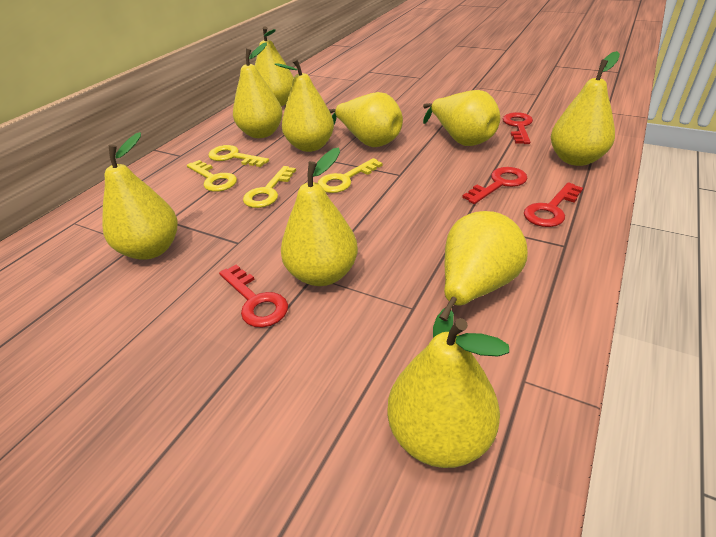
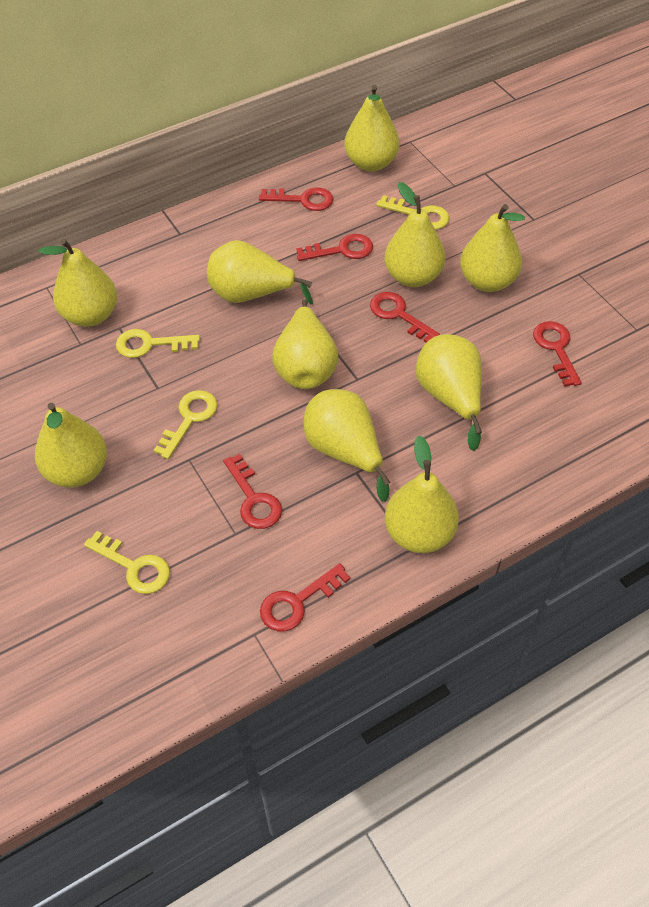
red key: [219,264,288,328] [462,167,528,204] [503,112,533,144] [524,182,583,227] = 4 -> [223,454,282,529] [259,187,333,211] [260,563,350,632] [296,234,373,261] [370,292,440,343] [533,321,582,387] = 6

